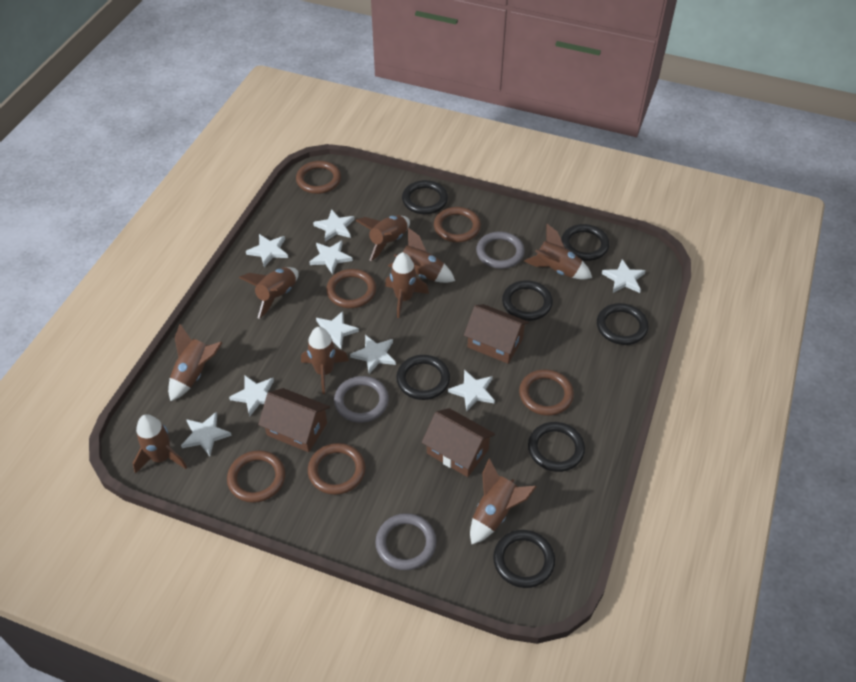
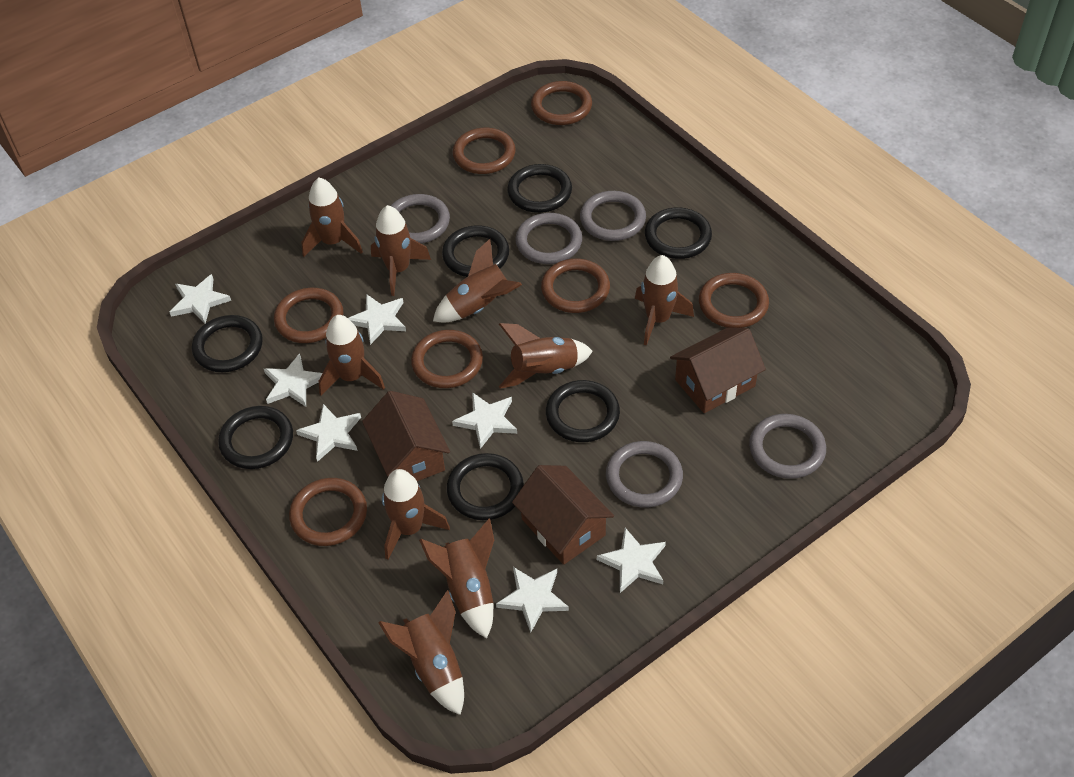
brown ring: [227,450,285,503] [296,161,341,194] [308,443,366,495] [326,269,376,308] [434,207,481,242] [519,369,574,416] = 6 -> [274,288,343,343] [289,478,367,546] [411,330,483,388] [453,128,516,174] [531,81,592,125] [541,259,610,313] [699,273,769,328] = 7
grey ring: [334,376,389,423] [375,513,436,570] [476,232,525,269] = 3 -> [390,194,450,244] [515,213,582,264] [580,191,646,241] [606,441,683,508] [749,414,826,479] = 5
white star: [181,412,232,456] [229,376,274,417] [246,234,288,267] [309,240,353,274] [313,209,355,242] [316,311,359,349] [350,335,396,374] [448,369,495,411] [601,259,646,293] = 9 -> [170,274,231,324] [264,353,322,407] [296,404,361,462] [348,294,406,345] [452,392,517,449] [496,567,569,633] [597,528,666,593] = 7

